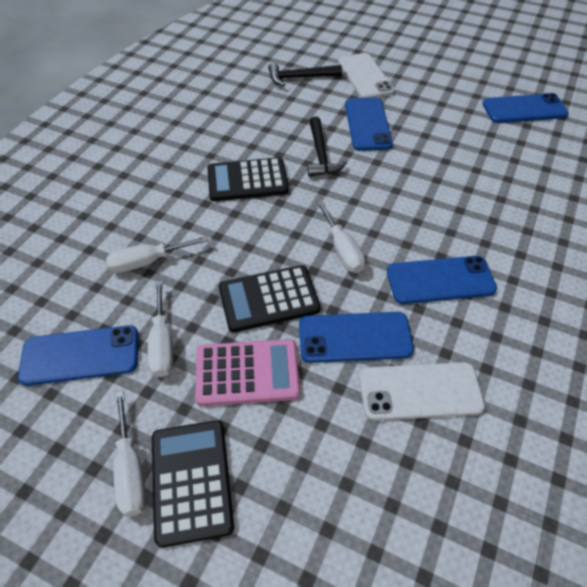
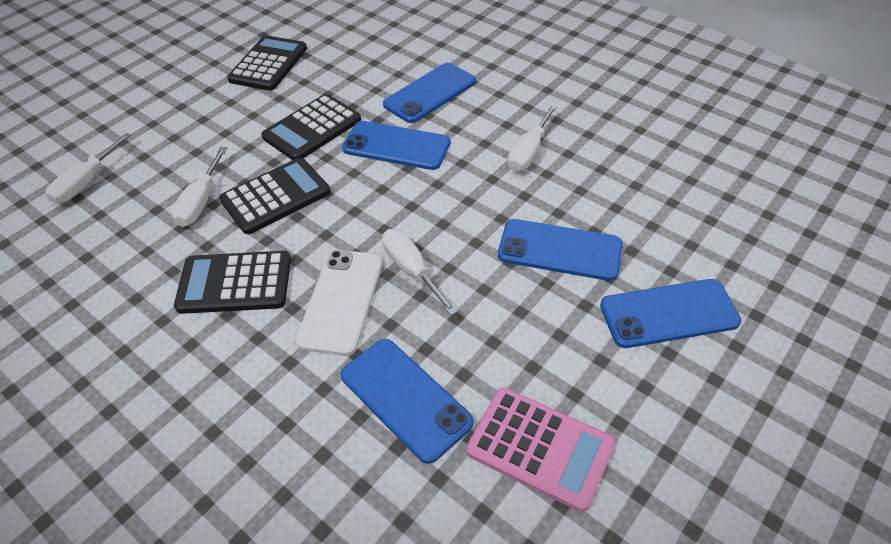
black calculator: [152,420,234,548] [207,157,289,201] [219,265,321,332] = 3 -> [174,251,291,314] [219,158,331,234] [227,35,307,91] [261,94,361,160] = 4
black hammer: [268,62,342,86] [307,116,347,177] = 2 -> none = 0
white phone: [338,53,395,98] [359,362,485,421] = 2 -> [296,250,383,356] = 1

